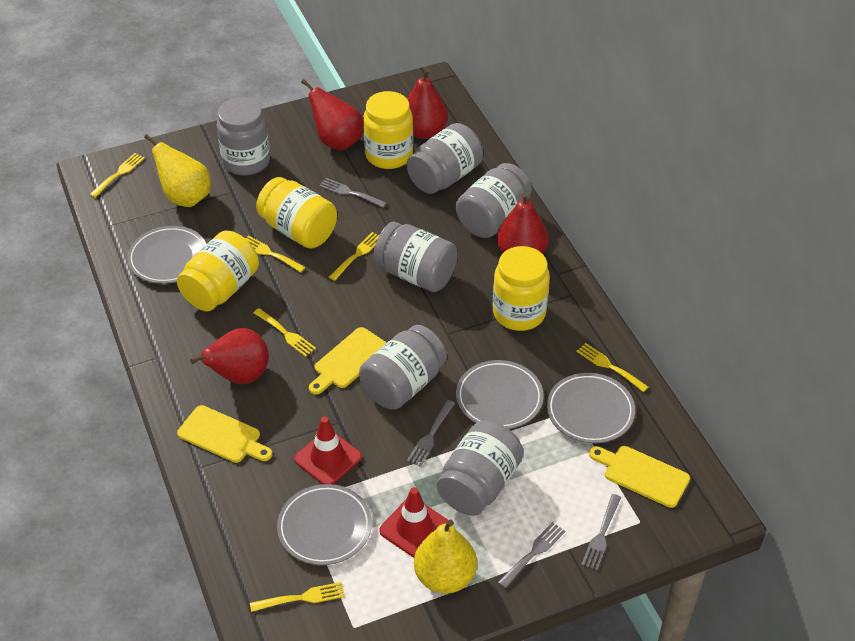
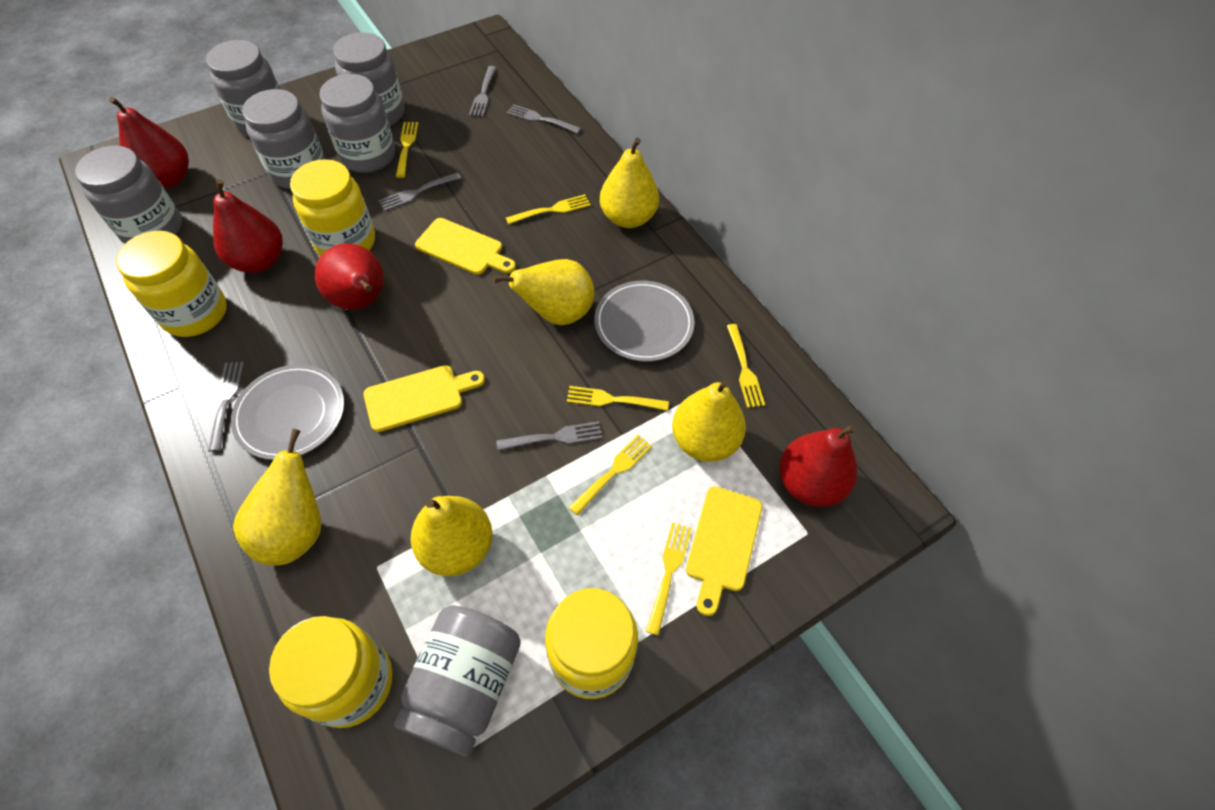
grey fork: [319,178,387,208] [407,400,455,467] [498,522,565,588] [581,494,621,570] = 4 -> [208,362,244,452] [378,172,461,211] [469,66,496,117] [496,421,602,451] [507,104,581,134] = 5
grey plate: [127,226,206,284] [277,484,372,565] [456,360,544,429] [547,373,635,443] = 4 -> [231,365,344,460] [594,281,695,362] = 2
red traffic cone: [294,416,362,485] [379,487,448,558] = 2 -> none = 0
yellow pear: [144,134,211,207] [414,520,477,594] = 2 -> [233,429,321,565] [411,496,492,576] [493,259,595,325] [600,138,659,228] [672,380,746,462] = 5

